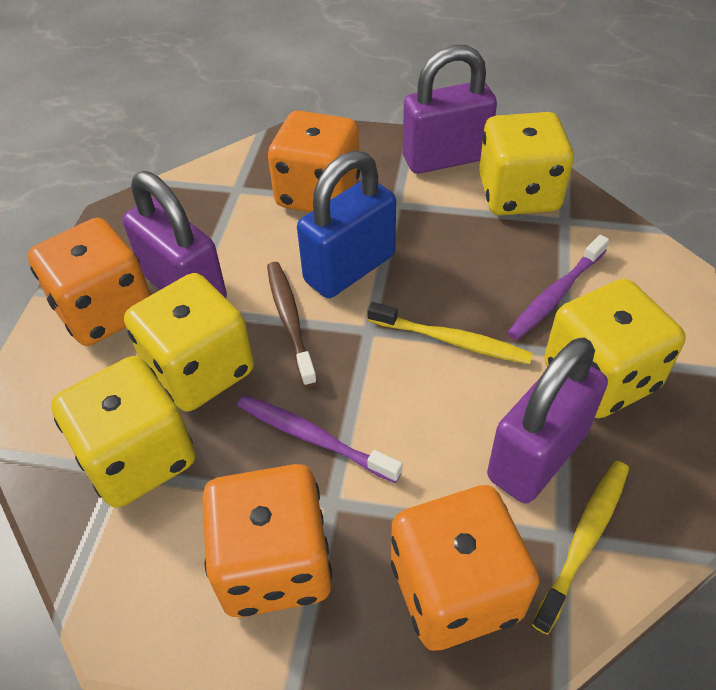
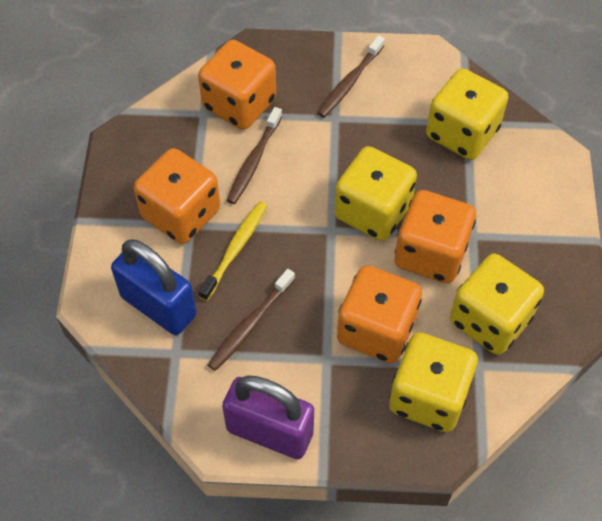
brown toothbrush: [267,262,317,387] = 1 -> [208,269,295,371] [227,107,282,204] [318,35,385,118] = 3
purple padlock: [122,171,227,298] [403,45,497,174] [487,338,608,503] = 3 -> [222,375,314,459] = 1
purple toothbrush: [237,395,402,483] [507,235,609,340] = 2 -> none = 0
yellow toothbrush: [367,302,533,364] [532,461,629,634] = 2 -> [199,201,267,301] = 1

